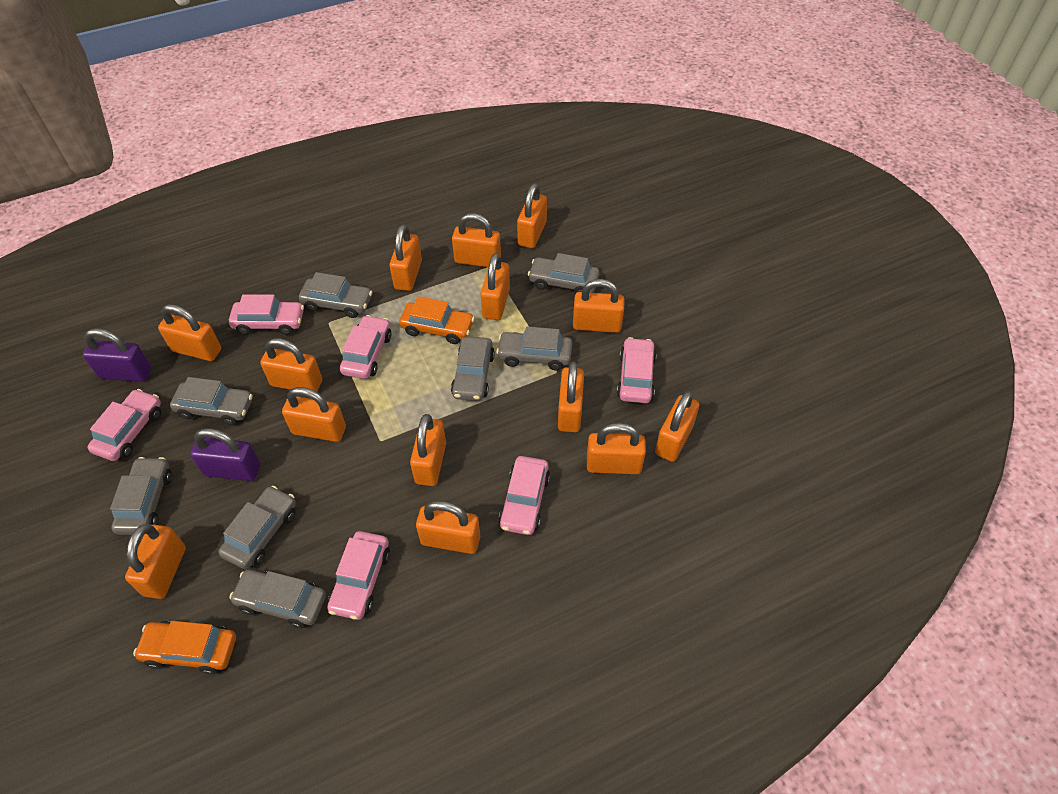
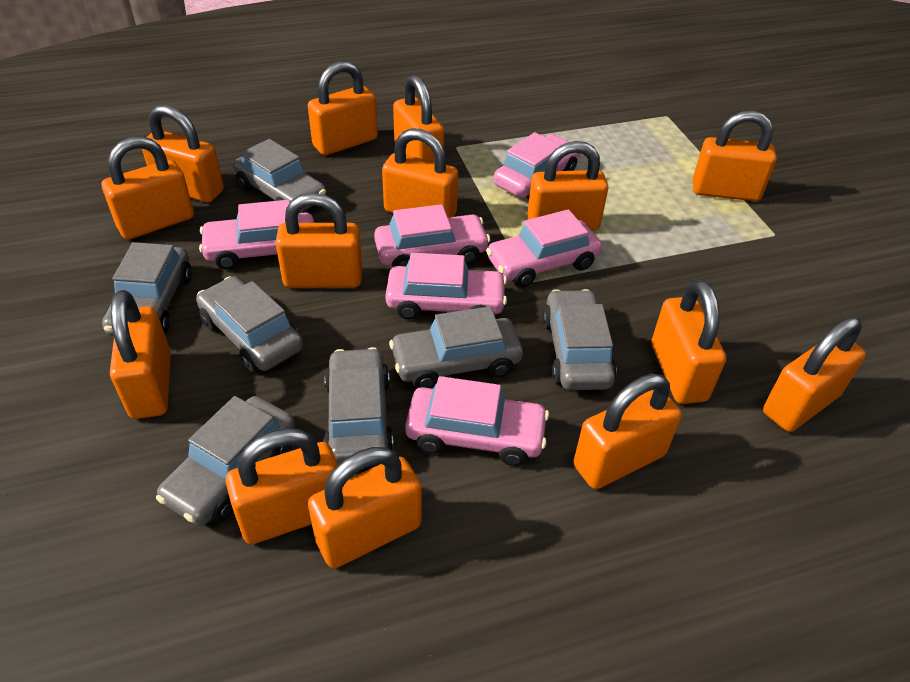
grey car: [110,457,172,535] [170,377,253,425] [218,486,296,569] [229,570,326,628] [299,272,372,318] [451,336,495,401] [496,327,572,370] [528,253,599,294] = 8 -> [102,242,192,336] [156,396,295,526] [196,276,303,372] [233,139,326,213] [323,347,394,465] [389,306,523,388] [542,289,617,390] = 7
orange car: [133,621,236,675] [399,296,475,344] = 2 -> none = 0
purple padlock: [83,328,152,382] [190,428,260,481] = 2 -> none = 0

